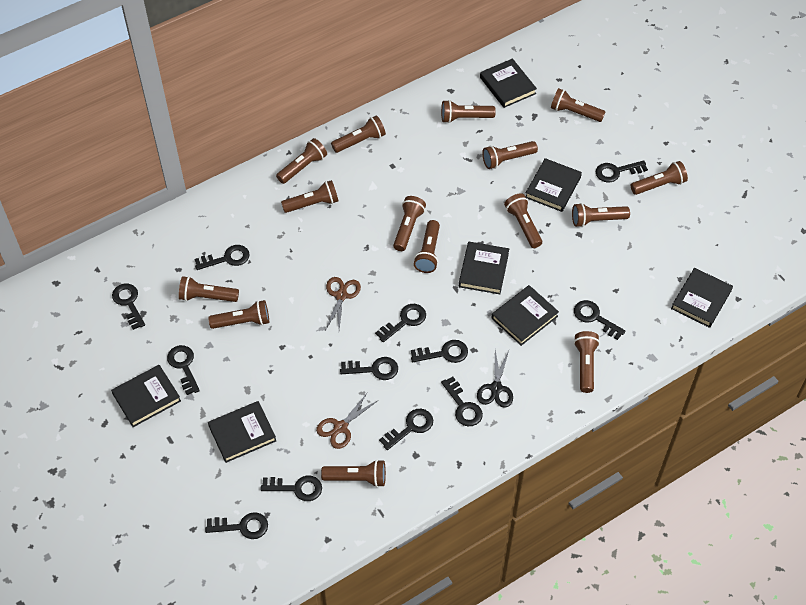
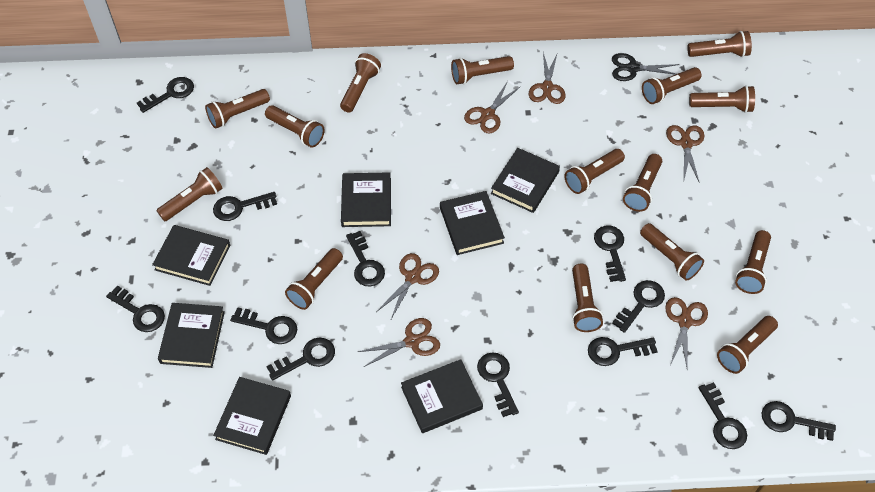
brown scissors: [316,392,379,449] [325,277,361,330] = 2 -> [358,318,440,367] [376,253,439,321] [464,81,520,134] [529,52,566,104] [665,297,708,367] [666,125,704,182] = 6

